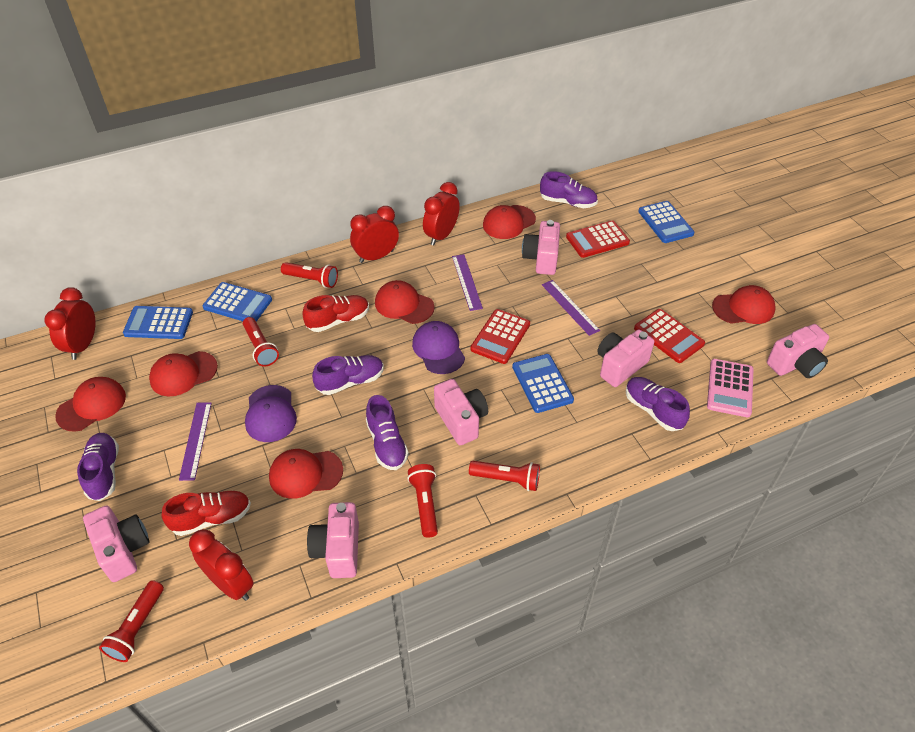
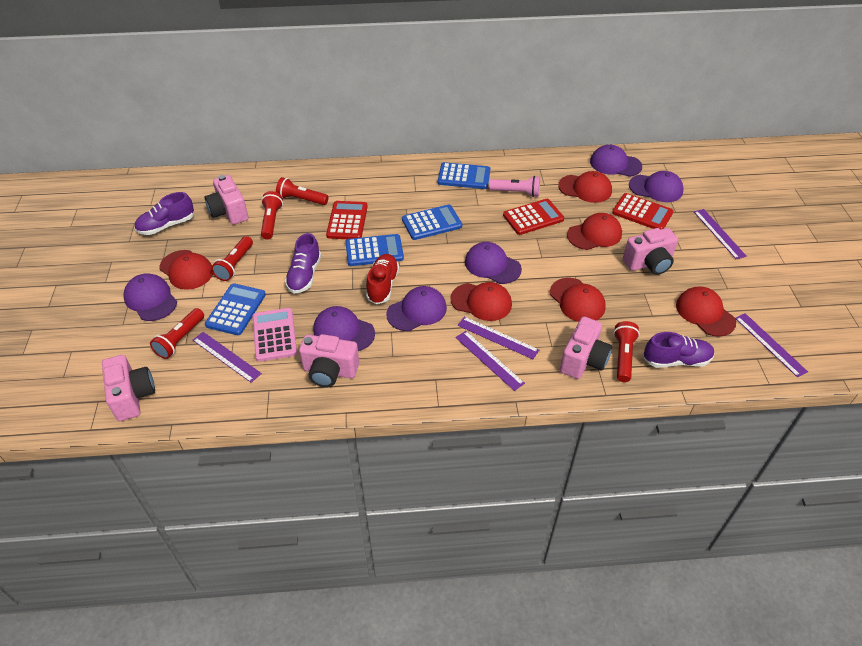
pink camera: [83,505,149,582] [307,502,359,578] [434,379,488,445] [522,220,560,275] [597,329,654,387] [767,324,829,378] = 6 -> [102,355,155,421] [205,175,249,225] [299,334,359,387] [560,317,612,379] [623,228,678,275] = 5
pink flashlight: none = 0 -> [489,176,540,197] = 1
purple cap: [245,385,297,442] [412,321,465,374] = 2 -> [124,273,177,321] [313,306,375,351] [386,286,447,331] [465,242,522,284] [590,145,642,177] [629,171,684,202] = 6
purple ruler: [179,402,212,481] [452,254,483,311] [542,280,600,336] = 3 -> [193,332,262,383] [455,331,525,391] [458,317,539,359] [694,209,747,259] [735,313,808,377] = 5
purple shoe: [77,433,119,501] [312,355,384,395] [366,395,409,470] [540,171,598,208] [626,377,690,431] = 5 -> [134,192,194,235] [285,233,321,294] [644,332,714,368] = 3
red clock: [45,287,96,360] [189,529,254,601] [350,206,399,263] [423,182,460,245] = 4 -> none = 0
red shoe: [162,490,251,536] [302,295,369,332] = 2 -> [366,254,399,304] = 1

